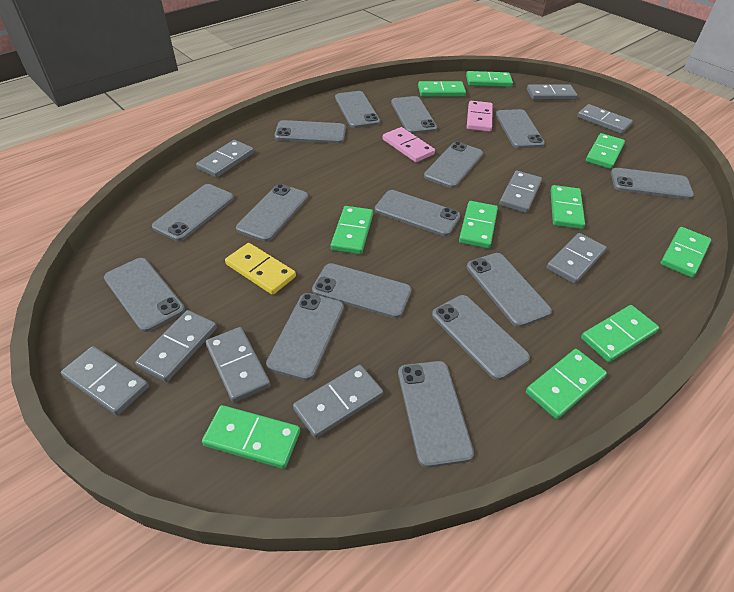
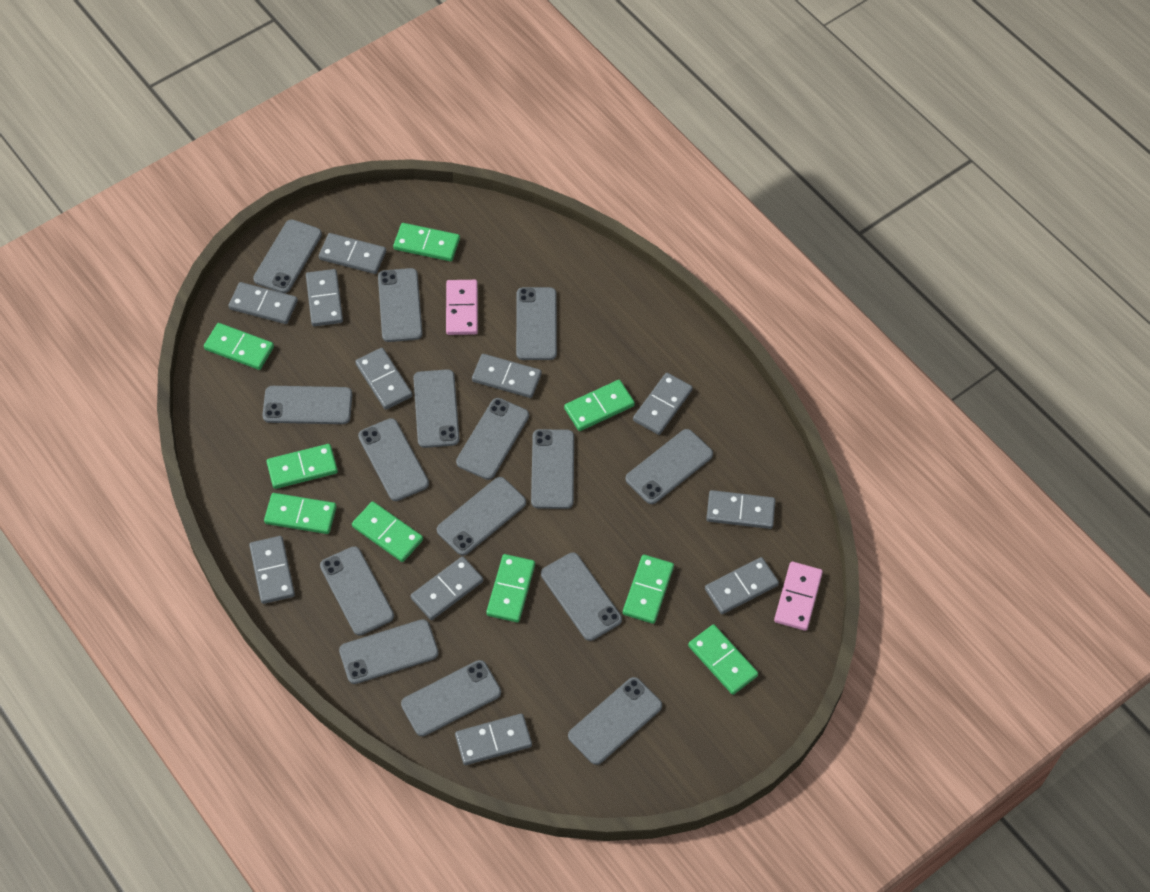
green domino: [202,405,300,469] [331,206,373,254] [418,81,466,97] [459,201,498,249] [466,71,513,87] [526,349,607,419] [550,185,585,229] [581,305,659,362] [586,133,625,169] [660,227,711,278] = 10 -> [204,323,274,370] [264,493,337,534] [266,444,338,489] [352,501,423,562] [393,223,460,261] [486,554,535,622] [564,380,635,431] [623,555,674,624] [688,624,758,695] = 9
grey domino: [61,346,149,415] [135,310,217,382] [196,140,254,178] [206,327,270,403] [293,365,383,438] [499,171,542,213] [527,84,577,100] [547,233,607,284] [577,104,633,134] = 9 -> [228,282,298,324] [249,536,295,604] [306,269,343,326] [319,233,386,274] [355,348,412,410] [411,556,483,620] [455,714,532,765] [472,354,542,398] [633,373,693,435] [705,557,779,614] [706,490,775,529] = 11
yellow domino: [225,243,296,295] = 1 -> none = 0

